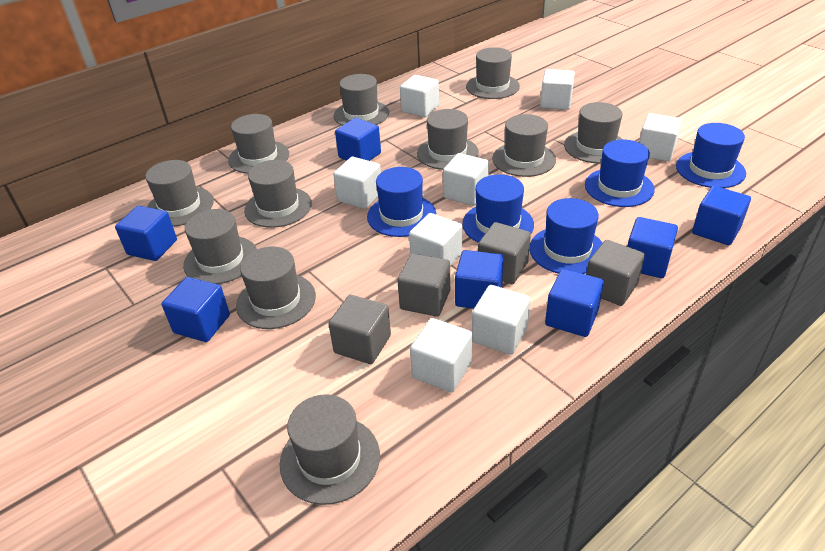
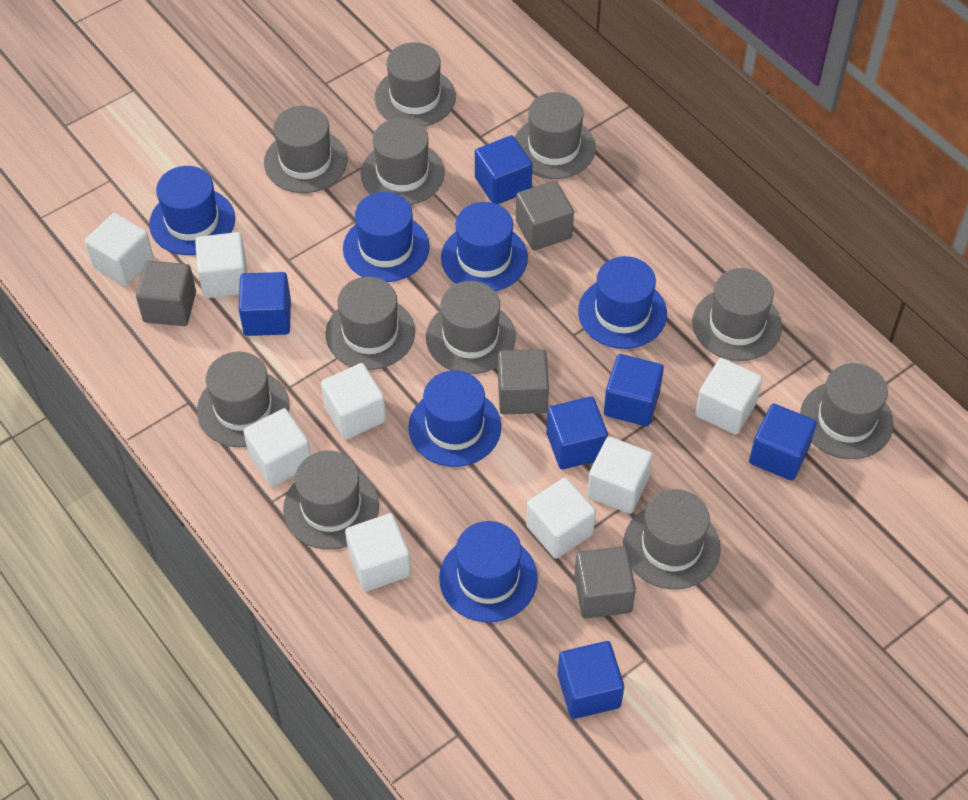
blue cube: [115,206,177,261] [162,277,230,342] [335,118,381,161] [455,250,504,309] [545,269,604,337] [627,217,678,278] [692,186,751,245] = 7 -> [239,272,291,336] [475,135,533,204] [546,396,608,469] [557,641,624,719] [604,354,664,426] [749,404,817,481] = 6
blue hat: [367,167,436,237] [462,174,534,243] [529,198,603,274] [585,139,655,207] [676,123,746,188] = 5 -> [149,166,235,255] [343,192,430,282] [408,370,501,467] [439,521,538,622] [441,202,528,291] [578,256,667,349] = 6

